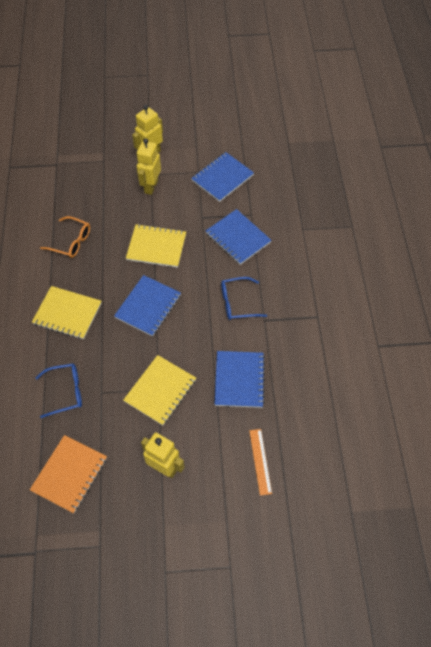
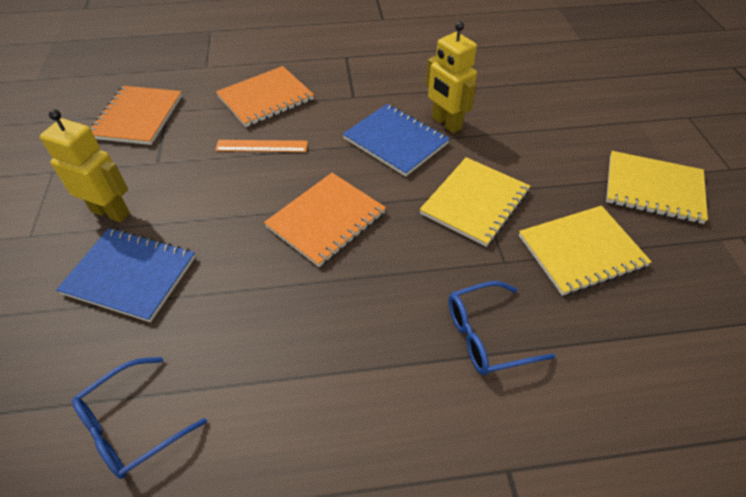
blue notebook: [114,275,181,336] [191,152,254,202] [206,209,272,265] [214,351,265,408] = 4 -> [56,228,196,322] [343,104,450,177] = 2
orange glasses: [40,216,90,258] = 1 -> none = 0
orange notebook: [30,435,107,513] = 1 -> [90,86,182,145] [216,66,314,127] [264,173,386,267] = 3
yellow robot: [132,105,163,153] [137,138,161,195] [141,432,184,478] = 3 -> [40,109,130,222] [426,21,477,133] = 2

